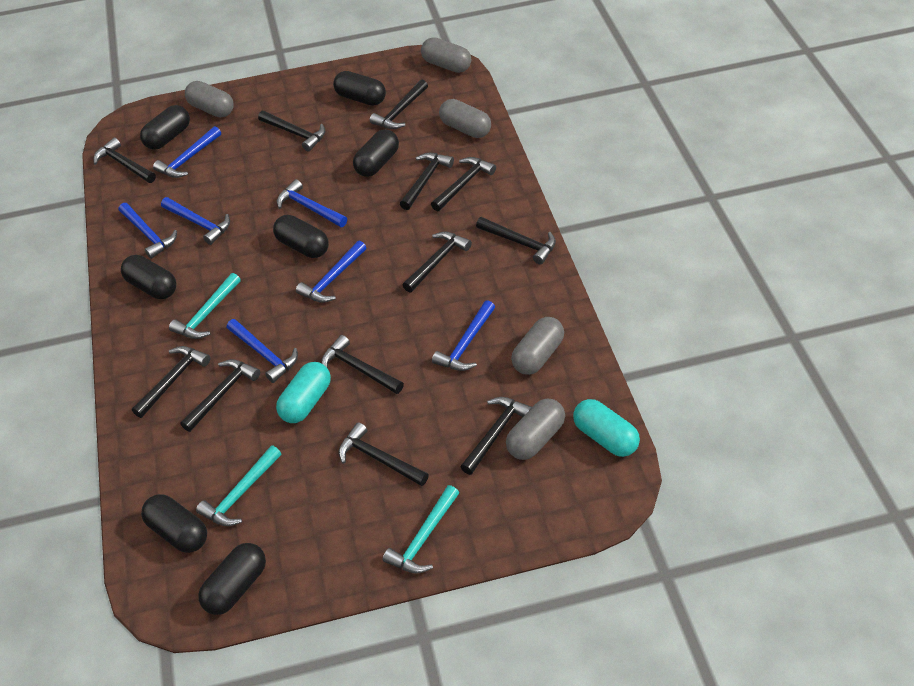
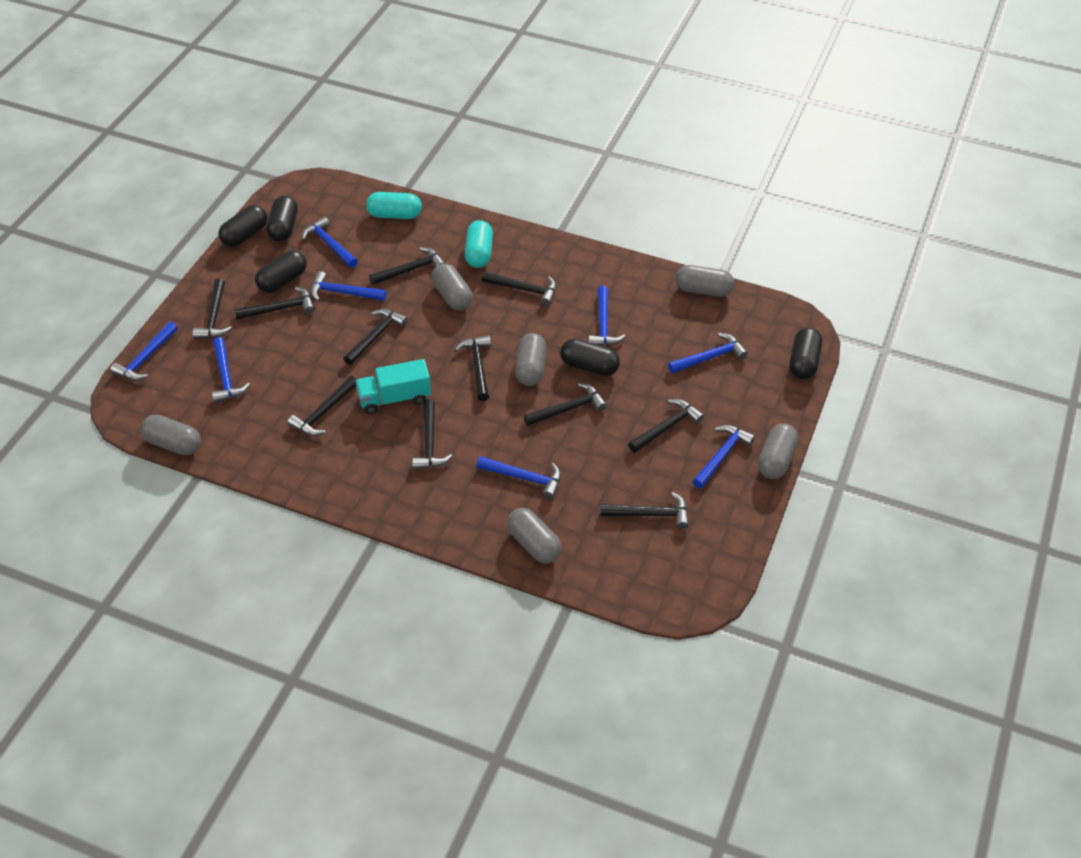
black capsule: [121,255,176,299] [140,105,190,150] [141,494,207,553] [198,543,266,615] [273,215,329,258] [333,71,386,106] [353,129,399,177] = 7 -> [218,205,267,247] [255,250,307,293] [266,195,298,242] [560,339,620,376] [789,327,822,379] = 5
black hammer: [93,137,156,183] [132,346,210,418] [180,359,260,432] [258,111,325,151] [321,335,404,394] [339,422,429,486] [370,80,428,129] [400,153,454,210] [403,232,472,293] [431,157,496,212] [461,397,532,475] [476,217,556,265] = 12 -> [193,278,232,339] [234,287,315,320] [287,376,357,436] [343,309,408,365] [369,247,445,285] [412,399,452,470] [454,335,491,401] [482,271,557,306] [524,383,607,426] [600,492,689,529] [628,399,704,453] = 11
blue hammer: [119,203,177,259] [153,126,221,178] [161,197,230,245] [227,319,298,383] [277,179,347,227] [296,241,367,303] [432,300,495,371] = 7 -> [110,322,178,381] [212,337,250,403] [302,217,358,268] [311,271,387,301] [477,456,561,499] [588,286,625,346] [668,333,748,373] [693,425,755,488] = 8
grey capsule: [185,81,234,118] [421,37,471,73] [439,99,491,138] [506,398,565,460] [511,317,564,375] = 5 -> [140,415,201,455] [432,263,473,310] [507,508,562,563] [515,333,547,386] [676,265,734,297] [758,424,798,479] = 6
turquoise hammer: [169,273,241,339] [196,445,281,526] [383,485,459,574] = 3 -> none = 0
turquoise truck: none = 0 -> [355,359,431,414] = 1

